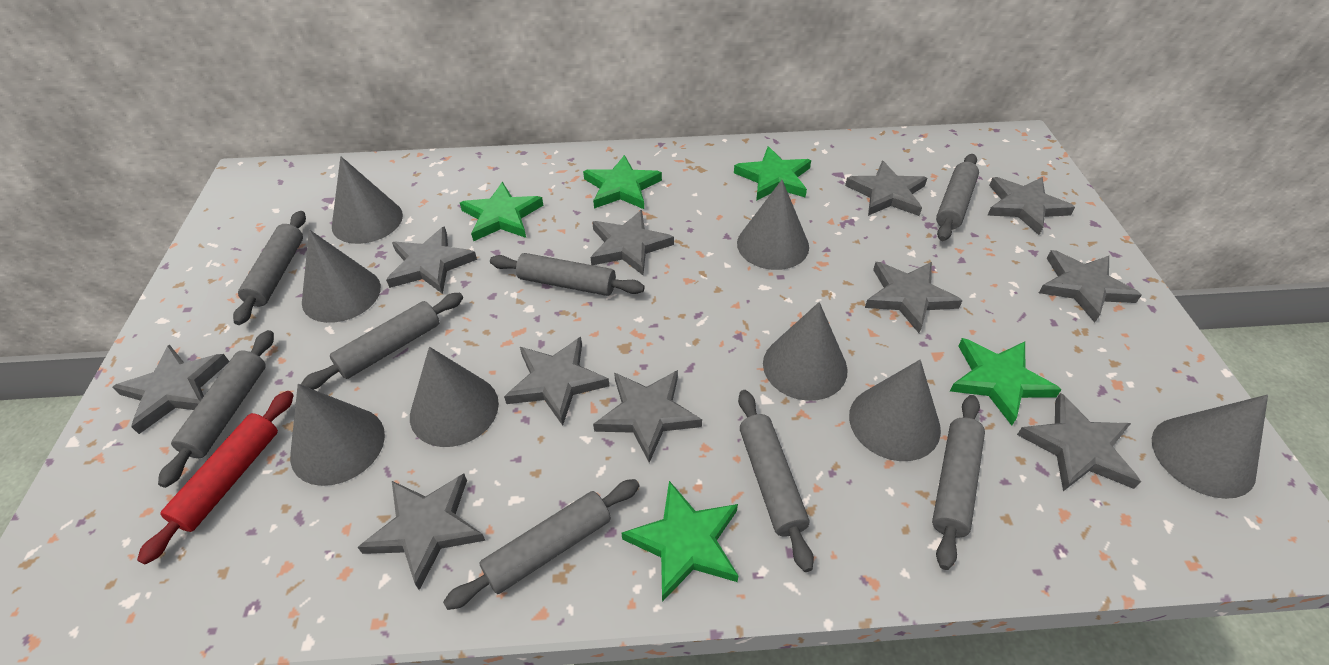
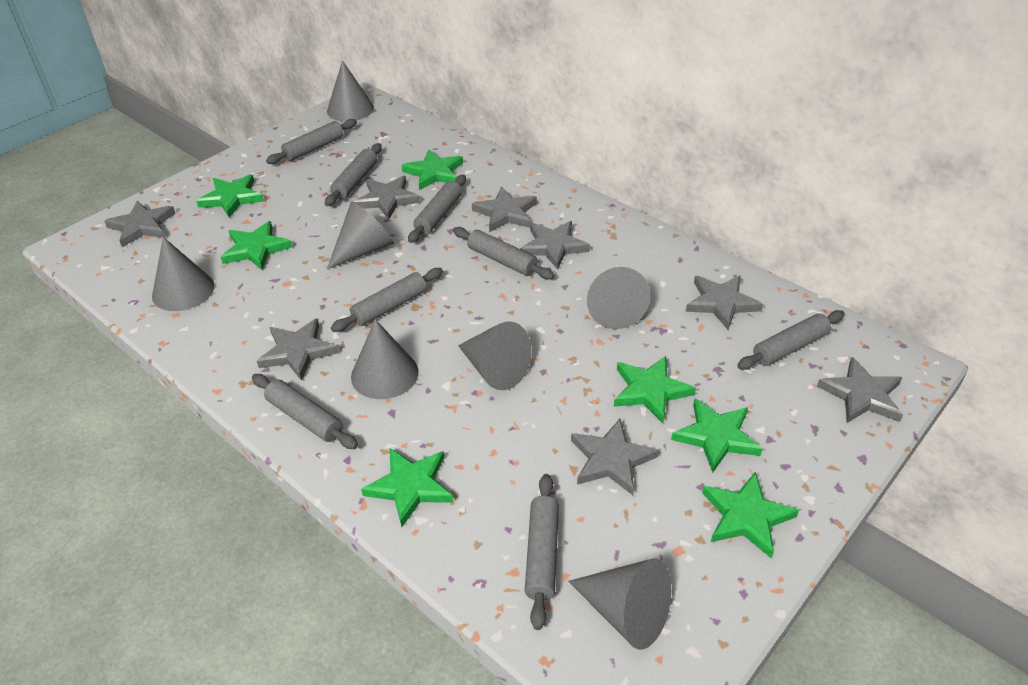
green star: [460,182,543,241] [583,155,662,209] [622,481,738,602] [734,146,811,201] [950,338,1062,426] = 5 -> [196,174,264,218] [221,221,292,270] [361,448,454,527] [401,149,463,190] [614,356,696,423] [671,399,762,473] [702,472,799,559] = 7
grey cone: [290,384,385,486] [302,230,381,323] [332,156,403,244] [410,347,499,447] [737,180,809,270] [763,302,848,401] [849,360,941,461] [1152,395,1268,499] = 8 -> [152,237,214,311] [327,60,374,122] [327,201,394,269] [351,319,419,399] [458,321,532,390] [568,558,671,650] [587,267,650,329] = 7
grey star: [113,344,229,434] [358,473,485,590] [386,226,477,294] [504,337,609,426] [590,210,674,275] [593,370,702,463] [845,161,927,216] [865,262,963,333] [987,177,1075,235] [1017,393,1141,491] [1039,250,1142,322] = 11 -> [104,201,175,247] [257,318,339,381] [355,176,421,219] [472,187,537,232] [520,221,590,270] [571,419,659,495] [686,275,763,330] [817,357,903,423] = 8
red rolling pin: [137,391,294,565] = 1 -> none = 0

